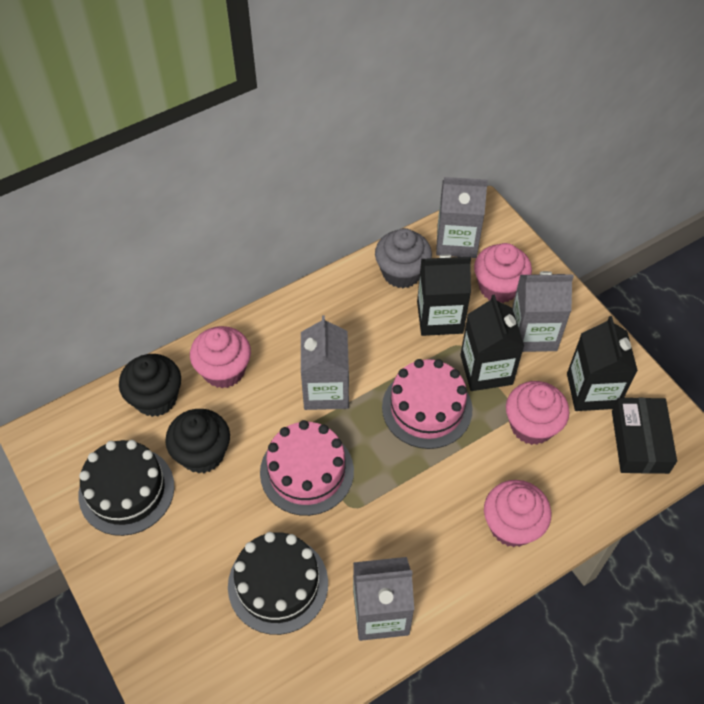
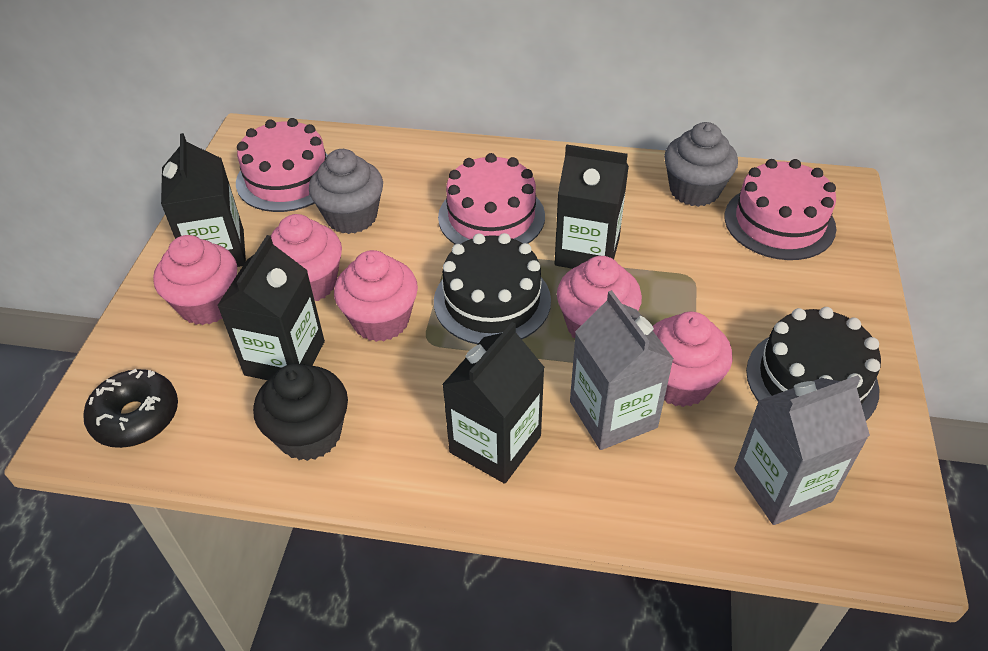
black box: [612,398,677,474] = 1 -> none = 0
black carton: [417,254,471,336] [461,294,524,391] [567,316,638,411] = 3 -> [161,133,246,267] [217,235,325,380] [442,322,545,484] [555,144,629,269] = 4
black cupcake: [119,354,181,417] [165,409,230,474] = 2 -> [253,364,348,461] = 1
black donut: none = 0 -> [83,369,178,448] = 1
grey carton: [301,315,349,410] [353,557,414,641] [436,177,488,258] [512,271,574,352] = 4 -> [570,290,674,450] [734,375,870,525] = 2
grey cupcake: [375,228,432,288] = 1 -> [309,149,383,234] [664,122,738,207] = 2
pink cake: [260,420,354,516] [382,359,472,449] = 2 -> [236,118,328,212] [438,153,545,244] [725,159,836,260] = 3
pink cupcake: [190,326,251,388] [474,243,532,303] [484,480,551,547] [506,381,569,445] = 4 -> [153,235,237,325] [271,214,342,301] [334,250,418,342] [557,256,642,338] [653,311,732,407] = 5

